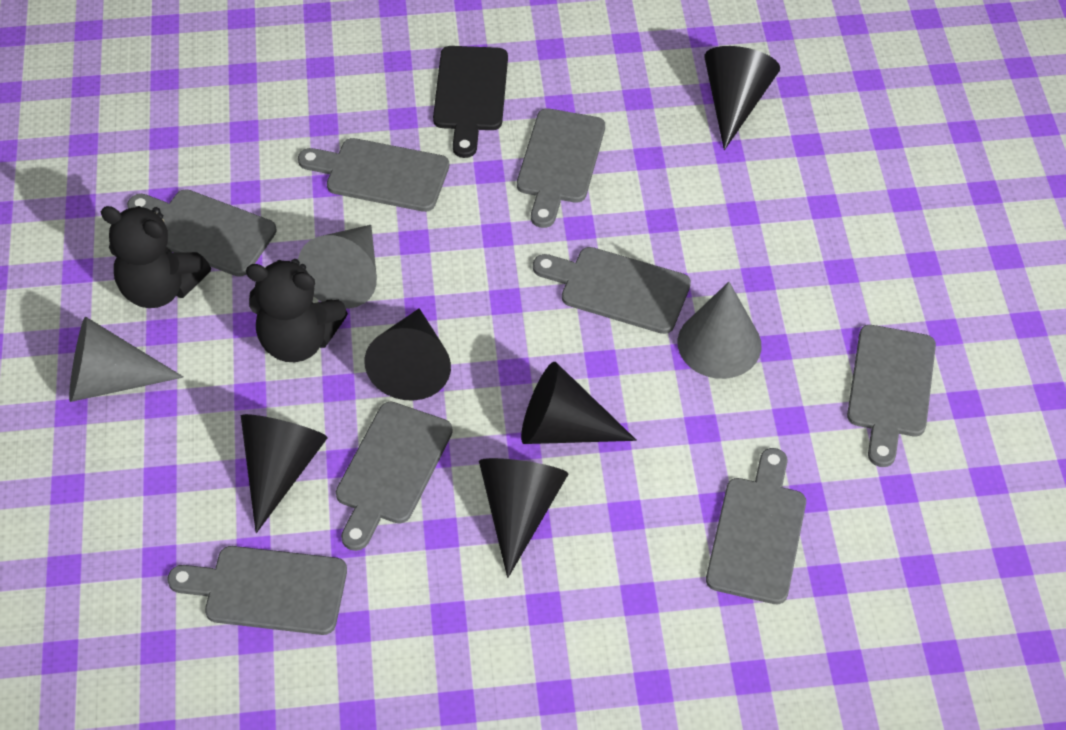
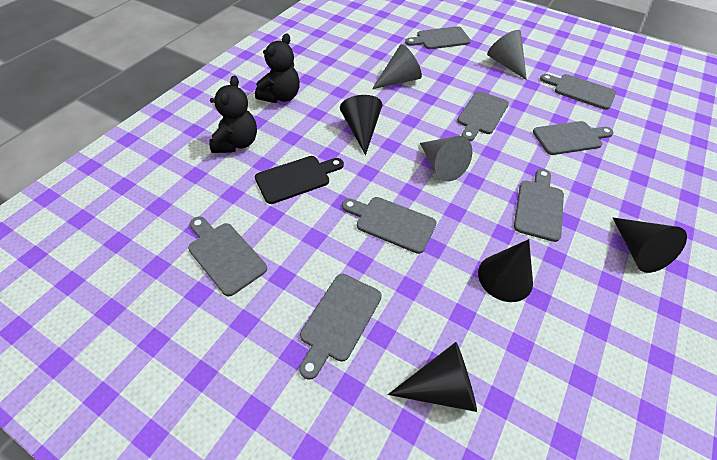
black cone: [241,414,328,533] [364,308,451,401] [479,458,568,578] [521,362,637,444] [705,46,780,150] = 5 -> [340,95,383,155] [388,342,477,412] [478,239,533,302] [613,218,687,273] = 4

